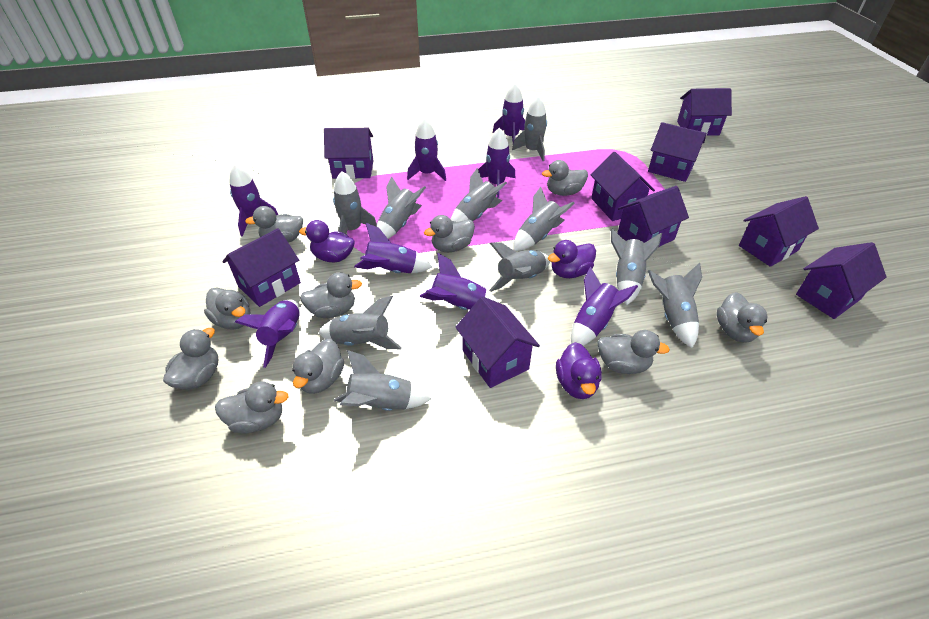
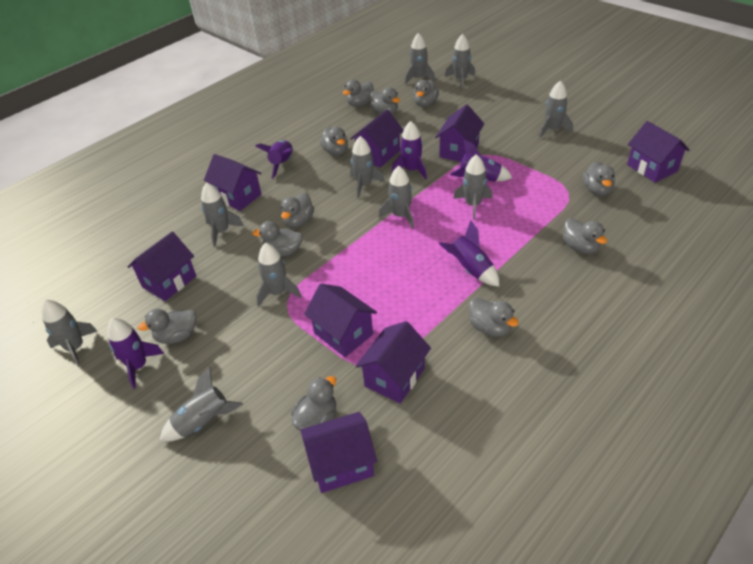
grey duck: [163,328,218,390] [204,287,250,330] [215,381,289,433] [245,206,303,243] [292,339,344,394] [300,272,362,318] [424,215,475,252] [542,160,588,196] [598,330,670,374] [717,292,767,343] = 10 -> [138,309,196,344] [252,221,303,257] [281,193,314,228] [291,376,336,431] [320,127,348,156] [343,79,374,107] [370,87,400,114] [413,80,439,107] [469,297,519,337] [563,218,607,254] [583,161,615,196] = 11
purple duck: [299,220,355,262] [548,240,596,278] [556,342,602,399] = 3 -> none = 0
purple house: [222,228,301,307] [324,128,373,179] [455,297,540,388] [591,152,655,221] [617,186,689,247] [648,122,706,182] [677,88,732,136] [739,196,819,267] [796,242,887,319] = 9 -> [127,232,196,301] [204,154,262,211] [300,412,377,493] [304,284,377,357] [350,110,404,168] [356,321,431,404] [435,104,484,162] [627,121,690,183] = 8
purple rocket: [229,163,278,237] [235,300,300,368] [354,223,432,273] [407,117,446,181] [420,253,499,310] [478,127,515,198] [493,83,525,143] [571,266,638,346] = 8 -> [108,318,164,389] [255,140,293,179] [392,121,427,179] [439,220,499,286] [450,139,512,181] = 5

